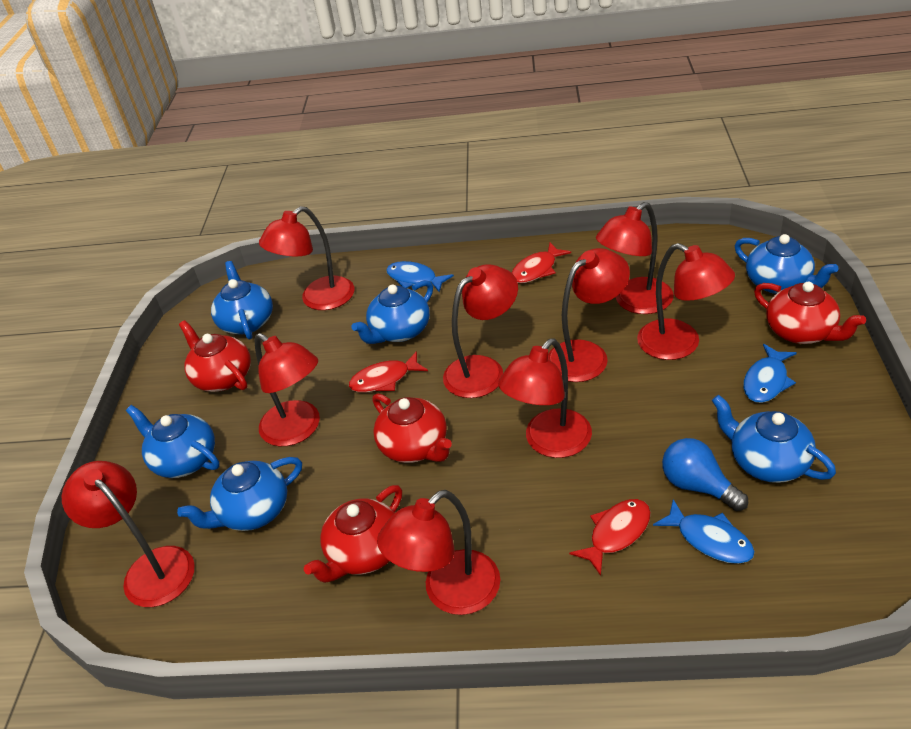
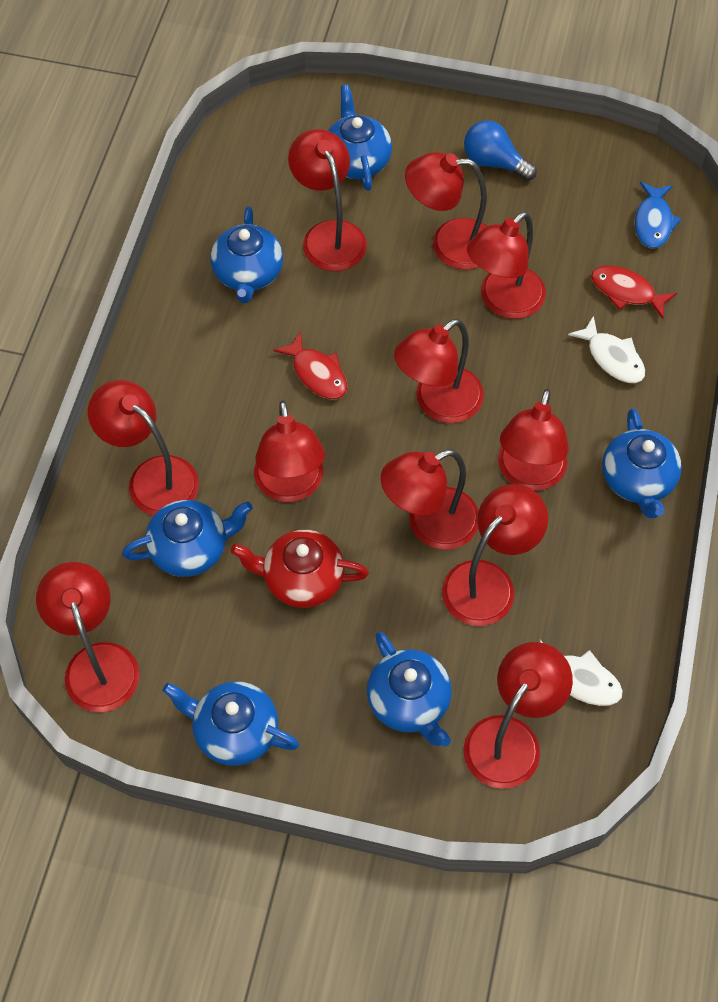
blue fish: [386,261,454,292] [653,499,755,564] [743,344,797,403] = 3 -> [635,182,681,249] = 1
red fish: [349,351,428,392] [512,243,571,283] [569,499,651,576] = 3 -> [274,332,347,399] [591,266,677,319] = 2
red lamp: [61,461,195,607] [255,333,320,446] [259,206,354,310] [377,490,500,615] [443,264,518,398] [498,338,592,458] [548,248,630,382] [596,202,674,314] [637,243,735,360] = 9 -> [36,562,140,712] [88,380,199,515] [254,400,325,502] [288,129,367,271] [381,449,479,550] [394,319,484,423] [405,152,487,270] [442,484,548,626] [464,642,573,789] [467,211,546,319] [498,389,569,491] = 11
red teapot: [179,320,251,392] [304,485,402,583] [372,393,452,463] [754,281,866,344] = 4 -> [231,530,369,608] = 1
white fish: none = 0 -> [540,639,623,706] [568,316,645,383] = 2

